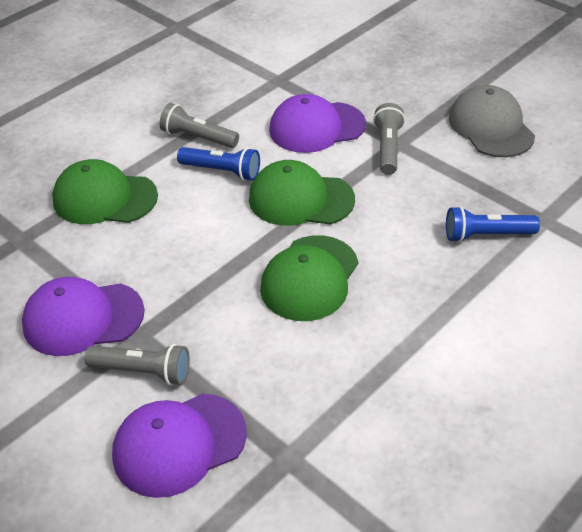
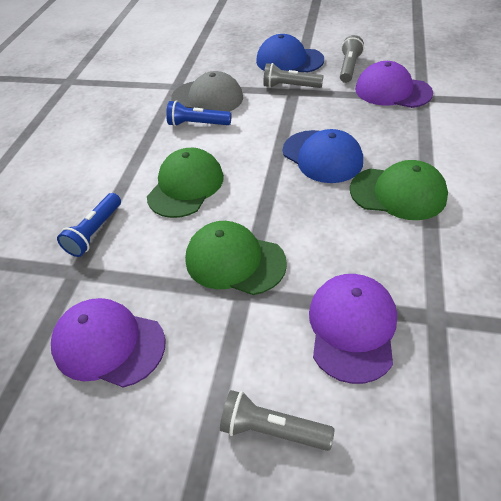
blue cap: none = 0 -> [256,34,324,73] [283,129,363,183] = 2

